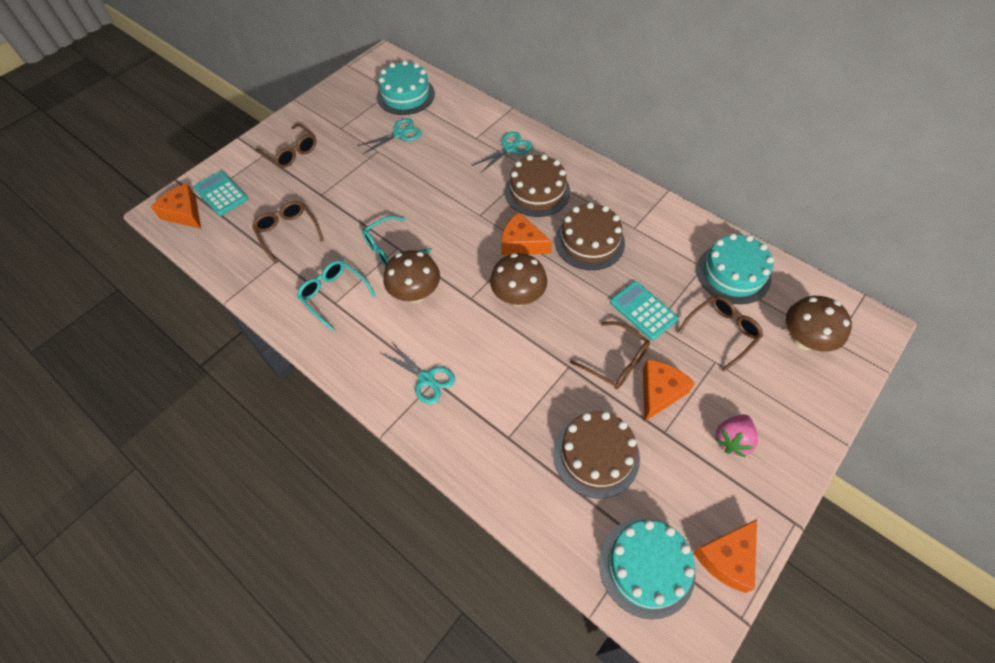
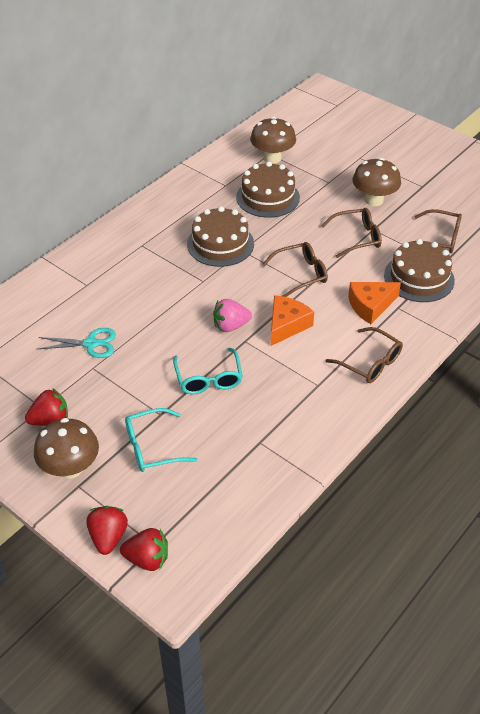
orange cheese: [151,184,201,229] [501,213,552,255] [643,359,695,421] [693,519,757,593] = 4 -> [270,295,314,346] [348,282,401,324] = 2
red strawberry: none = 0 -> [25,388,68,426] [86,506,128,555] [120,528,168,571] = 3
turquoise cake: [377,60,435,115] [599,518,695,619] [696,233,774,304] = 3 -> none = 0
turquoise calculator: [194,171,248,216] [610,281,679,340] = 2 -> none = 0
turquoise scissors: [357,118,422,154] [381,343,455,404] [472,132,533,173] = 3 -> [38,328,116,358] = 1

